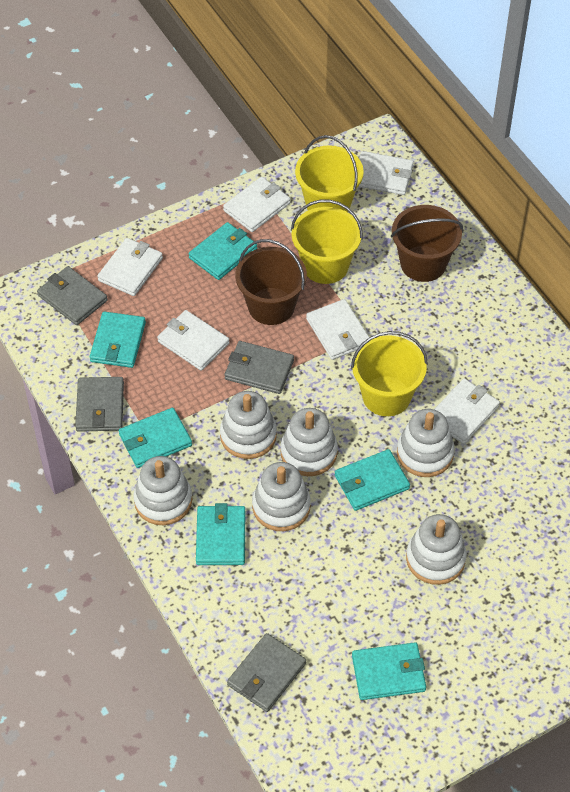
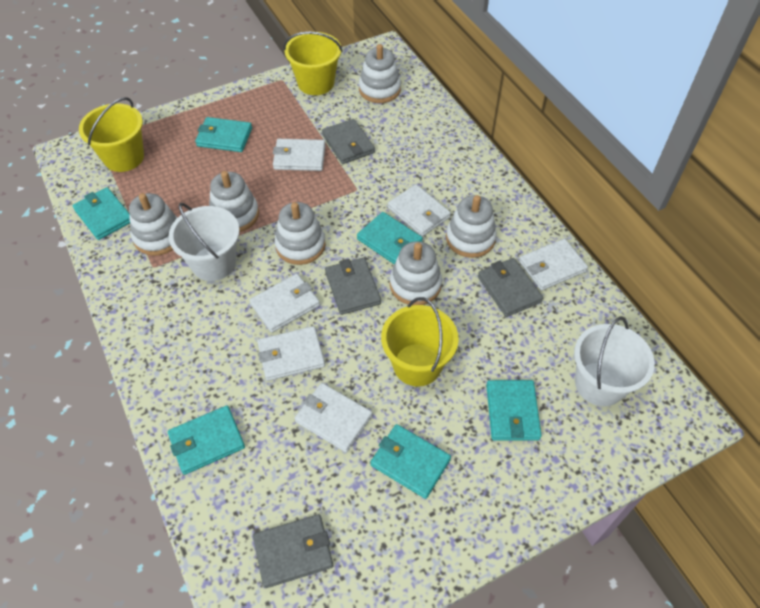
brown bucket: [235,239,307,325] [391,205,463,282] = 2 -> none = 0
white bucket: none = 0 -> [169,203,240,281] [574,317,655,406] = 2

